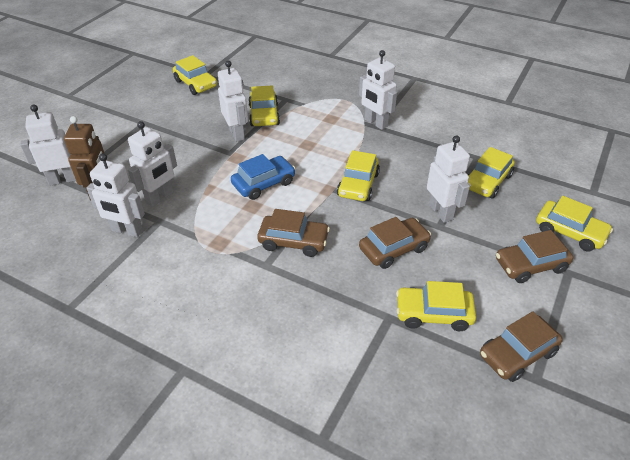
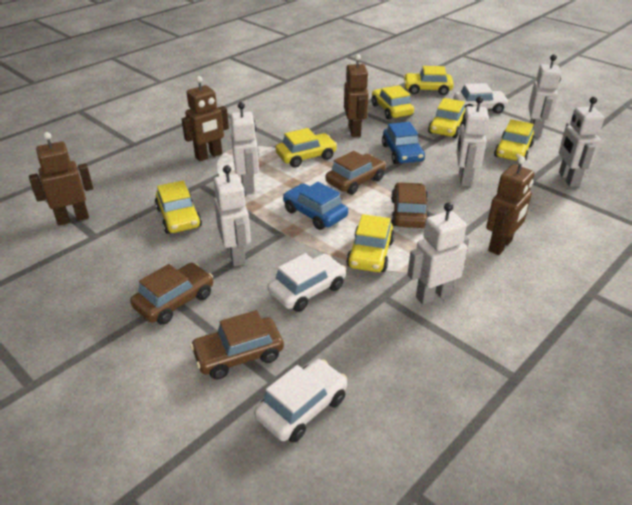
blue car: [231,154,296,200] = 1 -> [283,182,348,230] [382,122,425,164] = 2
brown robot: [64,116,107,201] = 1 -> [29,132,93,225] [181,76,229,161] [344,54,369,137] [486,156,535,255] = 4
white car: none = 0 -> [254,359,347,442] [268,253,346,312] [453,83,509,113] = 3
yellow car: [173,55,217,95] [248,86,280,126] [337,150,380,201] [396,281,476,331] [468,147,515,198] [536,196,613,251] = 6 -> [155,181,202,234] [276,128,337,168] [346,214,395,272] [372,85,414,119] [403,66,454,95] [428,98,465,138] [494,119,535,162] = 7

